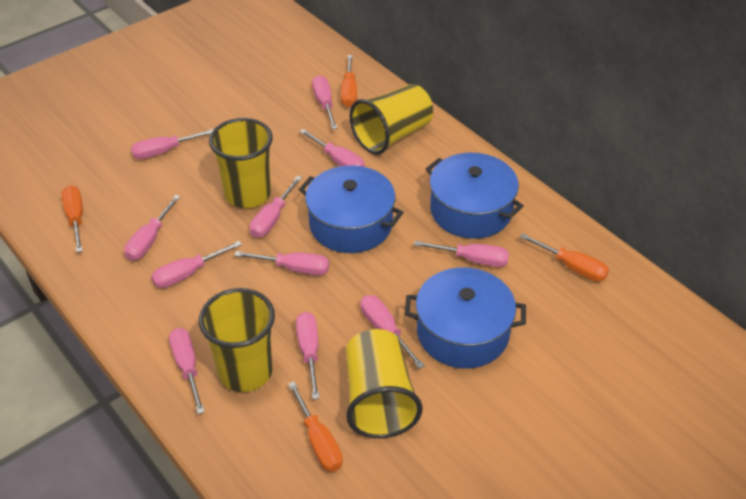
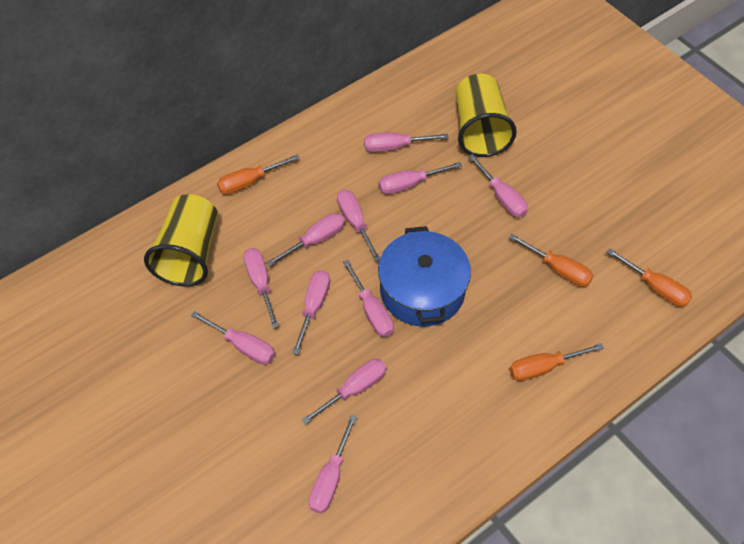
blue pot: [299,166,404,253] [405,268,526,368] [426,153,524,239] = 3 -> [378,226,471,326] = 1
yellow cup: [199,288,275,392] [209,118,273,208] [346,329,422,438] [350,84,433,155] = 4 -> [144,194,218,287] [456,74,517,157] = 2

